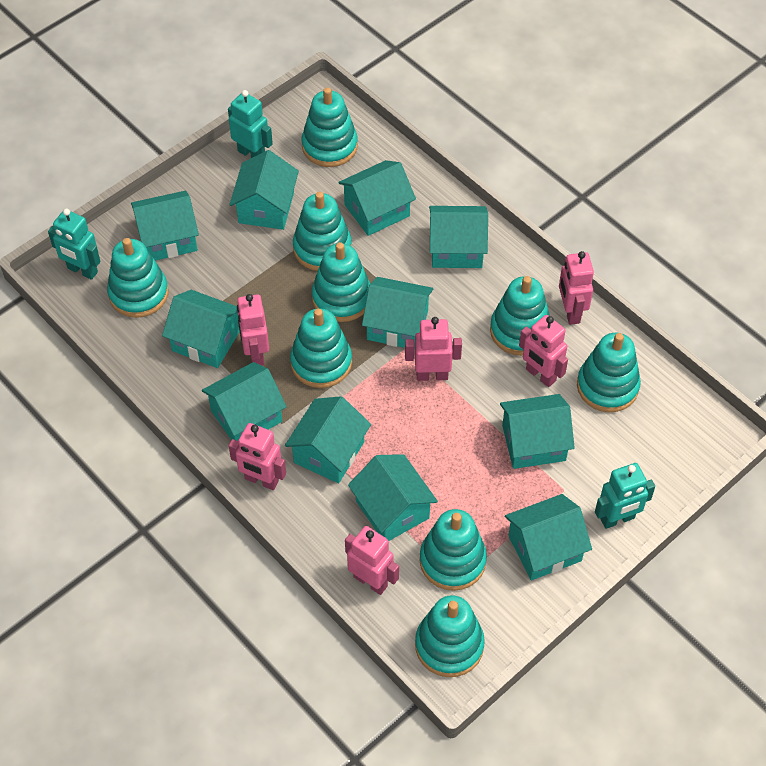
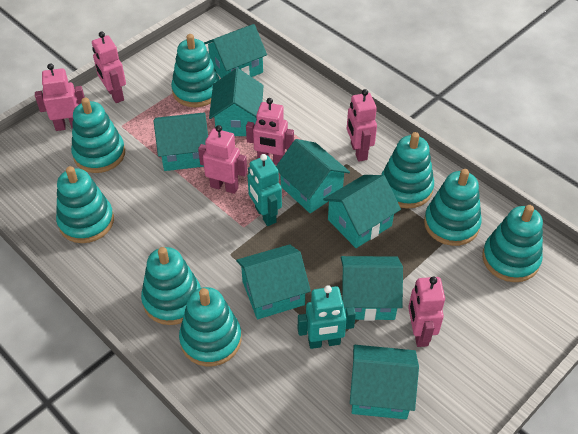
turquoise house: [131,191,199,260] [162,290,240,368] [202,362,287,441] [230,150,299,230] [285,396,371,483] [338,160,416,236] [348,454,438,541] [362,277,433,350] [429,206,488,268] [500,394,575,469] [505,494,592,580] = 11 -> [153,113,208,171] [204,24,267,78] [209,68,264,136] [236,244,311,319] [276,139,350,213] [323,175,401,248] [341,256,403,321] [350,345,419,419] = 8
turquoise robot: [48,208,101,280] [228,90,273,158] [595,463,655,529] = 3 -> [248,154,282,226] [298,285,356,349] = 2
turquoise stacking toy: [107,238,168,318] [290,308,352,388] [293,192,351,271] [301,87,358,167] [312,242,370,322] [415,595,485,677] [420,509,487,591] [490,276,550,356] [577,333,641,412] = 9 -> [56,166,114,243] [71,98,125,173] [141,247,201,325] [171,34,220,107] [179,287,241,367] [381,132,434,209] [424,169,482,246] [482,205,543,282] = 8

